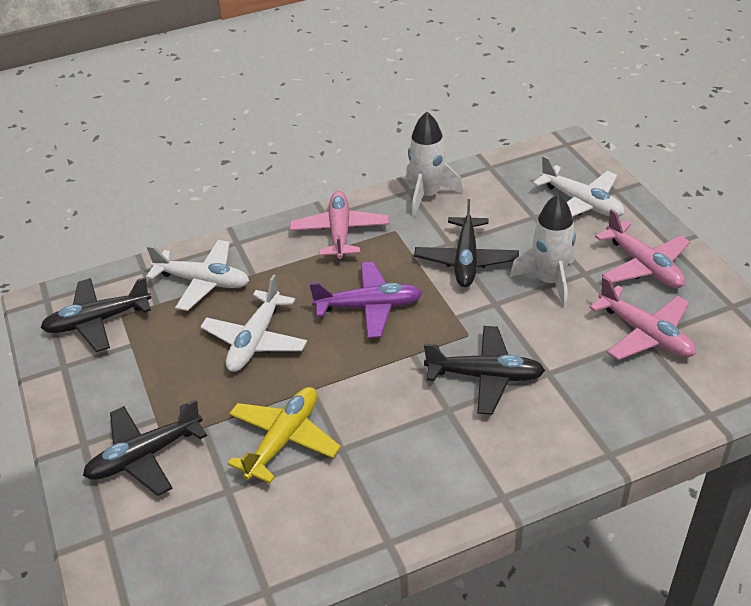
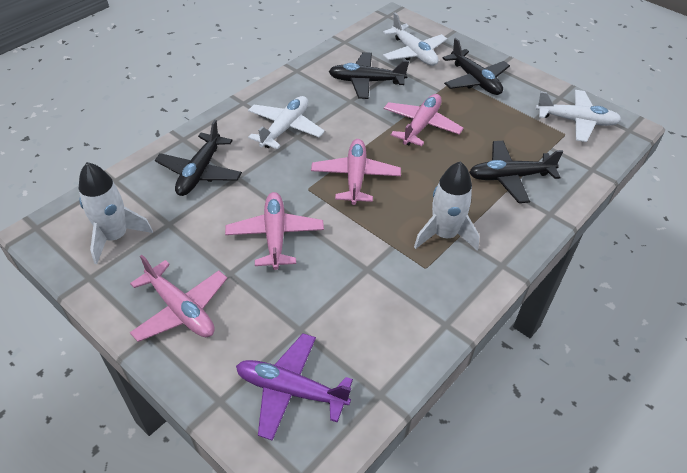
pink plane: [290,191,389,259] [589,276,696,360] [595,209,690,288] = 3 -> [130,255,227,342] [225,192,324,270] [311,139,401,205] [384,94,463,146] = 4
yellow plane: [228,387,341,483] = 1 -> none = 0

